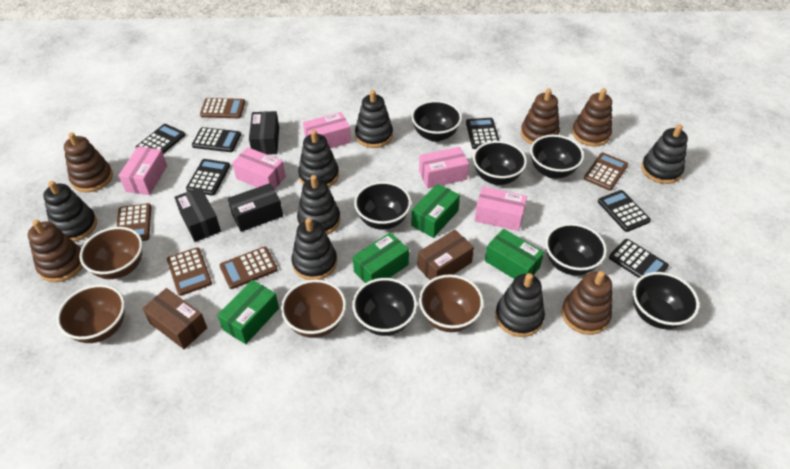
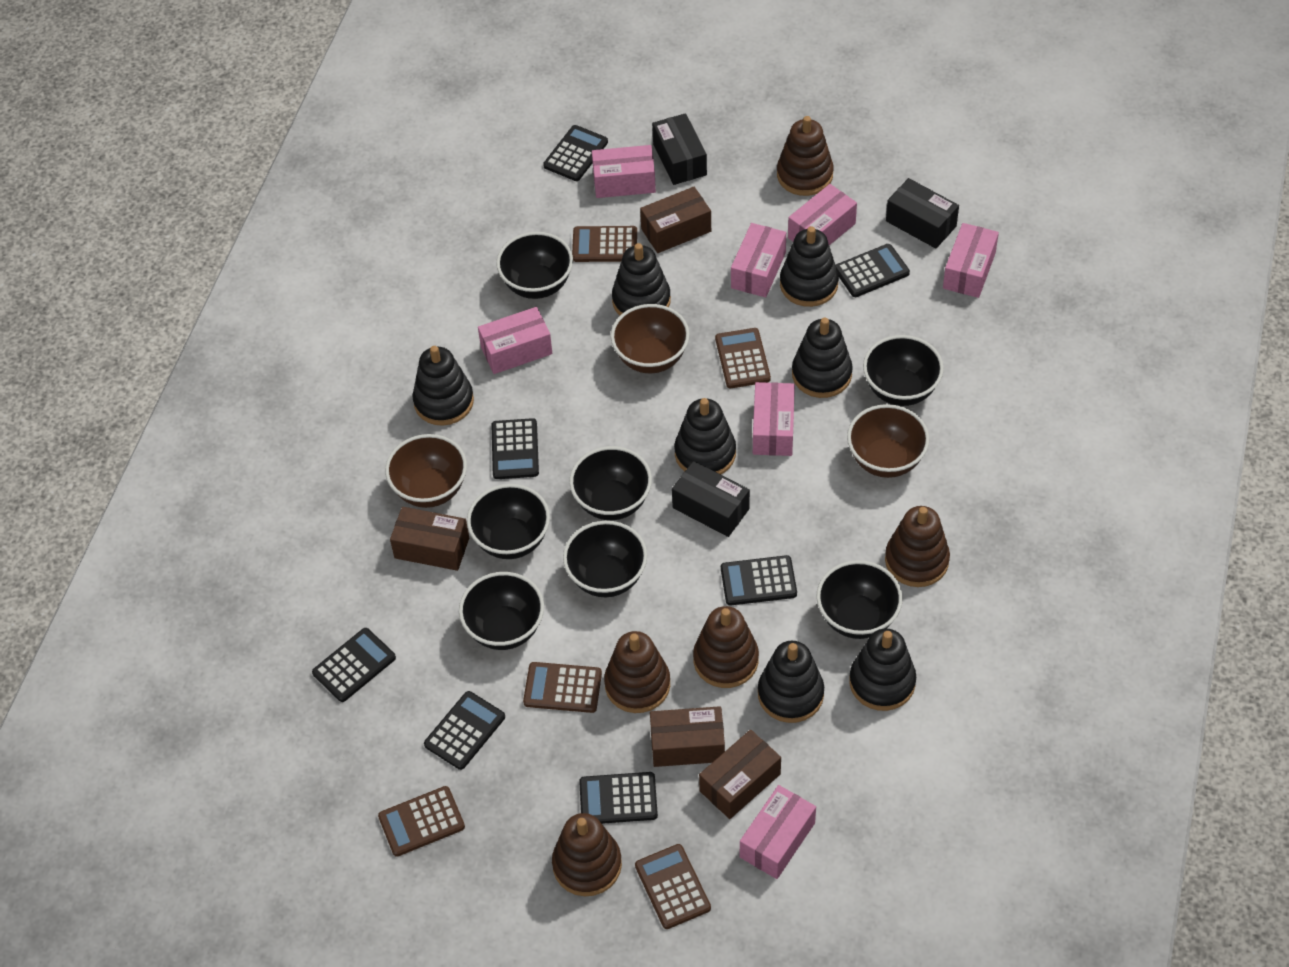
black calculator: [136,124,185,154] [186,159,230,196] [192,127,241,152] [466,118,500,149] [598,190,651,232] [609,239,669,278] = 6 -> [312,628,396,702] [424,691,505,770] [491,418,539,479] [543,125,608,181] [579,772,658,824] [721,555,797,606] [836,244,910,297] = 7
brown bowl: [57,284,125,343] [80,227,143,279] [281,279,346,338] [419,274,484,332] = 4 -> [385,434,467,508] [611,304,690,373] [847,404,929,478] = 3
brown box: [142,288,207,349] [417,230,474,280] = 2 -> [390,507,469,571] [640,187,711,253] [650,706,725,767] [699,729,781,819] = 4
green box: [217,280,279,344] [353,232,409,283] [411,184,460,238] [485,229,544,279] = 4 -> none = 0
pink box: [119,146,167,195] [232,147,286,190] [303,112,351,149] [419,147,469,188] [474,187,527,231] = 5 -> [478,307,552,374] [592,145,656,198] [731,223,786,297] [740,785,816,879] [753,382,795,456] [788,184,857,245] [943,223,999,298] = 7

